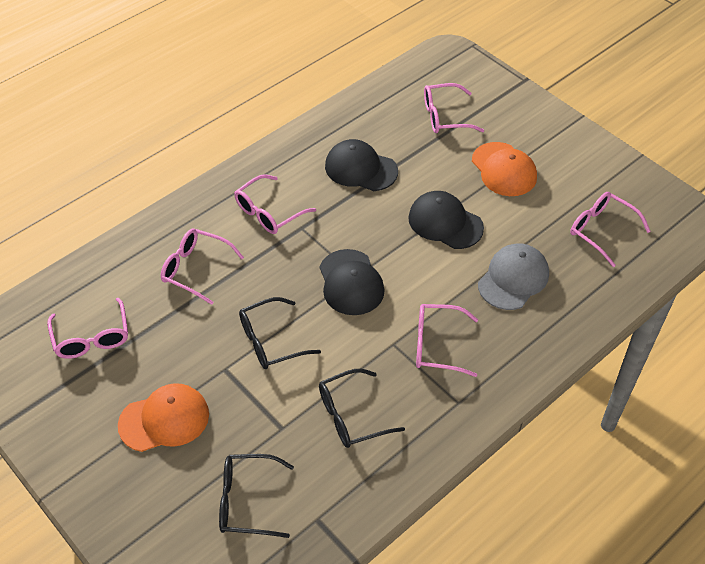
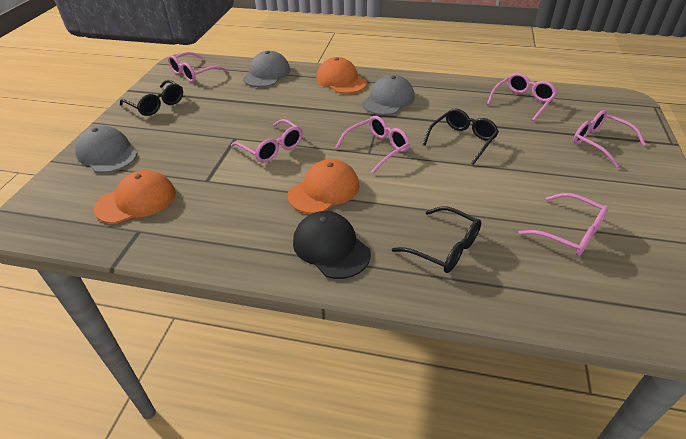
black cap: [320,249,384,315] [325,139,398,191] [408,191,484,249] = 3 -> [293,211,371,279] = 1
grey cap: [478,244,549,310] = 1 -> [75,126,138,173] [243,51,290,87] [362,75,415,115] = 3
orange cap: [118,383,209,452] [472,142,537,196] = 2 -> [94,170,176,224] [288,159,359,214] [316,57,367,94] = 3

